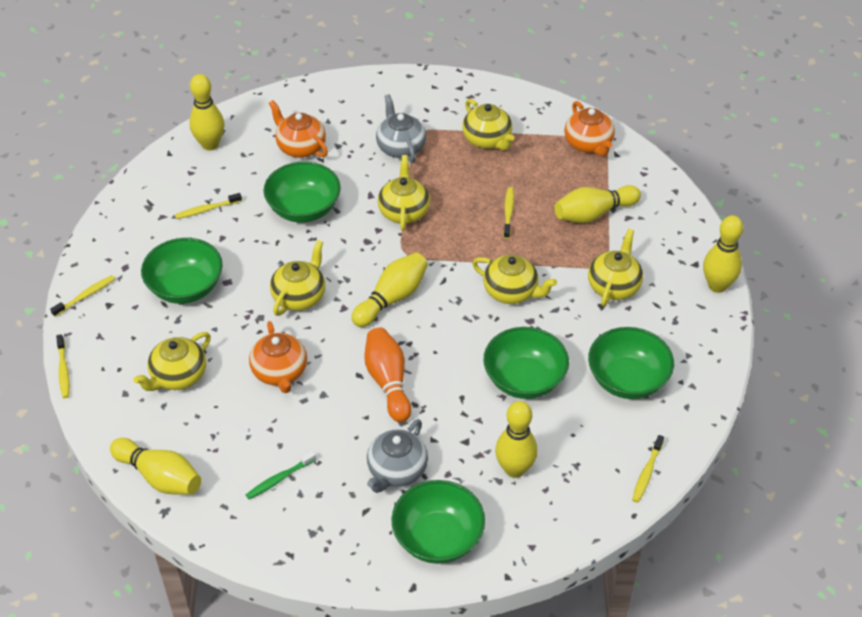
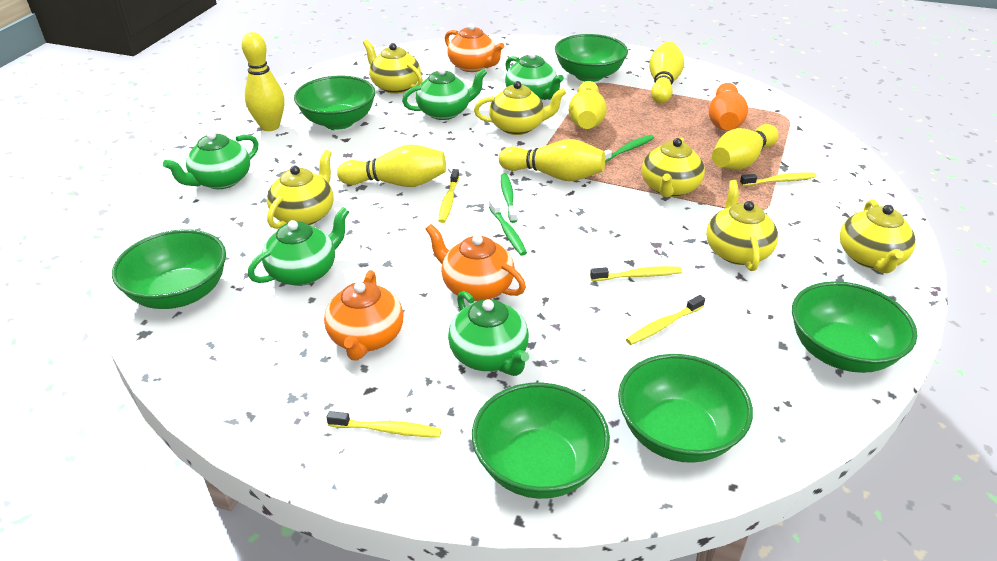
green bowl: [141,238,223,304] [263,162,341,222] [391,480,485,564] [483,327,569,399] [588,327,674,399] = 5 -> [112,229,226,309] [294,76,376,129] [472,382,610,499] [555,34,628,82] [618,354,753,463] [792,281,917,373] = 6
green teapot: none = 0 -> [163,131,259,189] [248,207,349,286] [402,67,487,120] [448,291,529,376] [505,51,564,100] = 5
green toothbrush: [246,451,316,499] = 1 -> [489,199,527,255] [501,174,517,223] [604,135,654,162] = 3
grey teapot: [367,419,428,493] [376,94,426,163] = 2 -> none = 0

